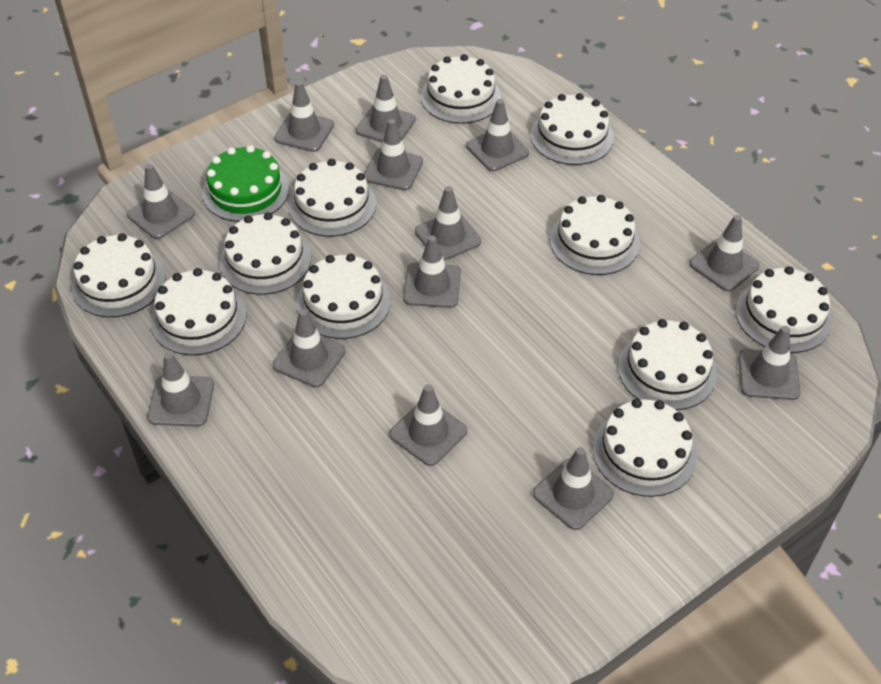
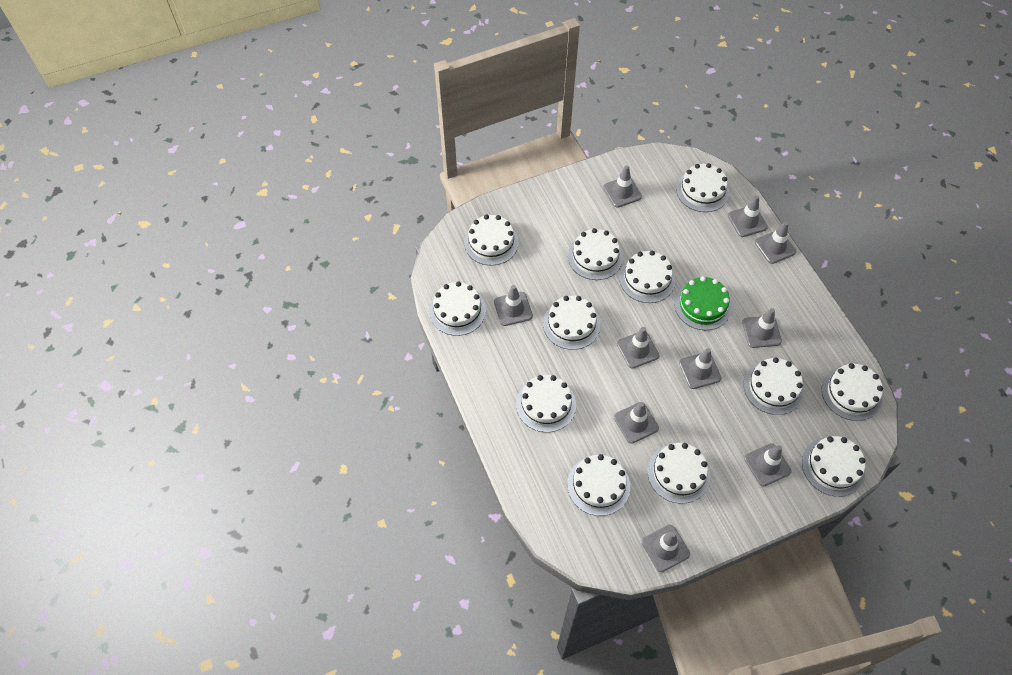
grey traffic cone: [127,164,195,239] [147,352,214,427] [273,309,345,387] [274,81,334,152] [356,75,416,142] [364,119,423,190] [389,384,467,466] [403,235,461,308] [415,186,481,261] [466,99,529,171] [533,447,614,530] [689,215,760,291] [738,326,801,400] = 13 -> [494,285,533,326] [603,165,642,208] [614,402,659,444] [617,327,659,369] [641,525,690,572] [679,348,722,389] [728,195,768,237] [742,308,782,348] [744,443,791,486] [755,222,796,264] = 10
white cake: [71,233,166,317] [150,268,247,355] [219,212,311,295] [289,159,376,237] [296,254,391,339] [421,54,501,124] [531,93,614,165] [550,195,640,275] [593,399,697,497] [618,319,717,410] [736,266,832,353] = 11 -> [429,281,486,336] [464,214,519,265] [516,375,576,432] [543,296,600,350] [567,454,630,516] [568,228,623,280] [619,251,675,303] [648,443,710,504] [676,163,729,212] [744,357,804,415] [802,436,866,497] [822,363,883,421] = 12

